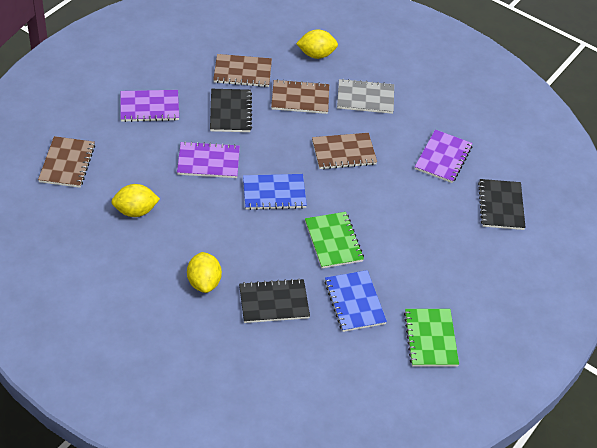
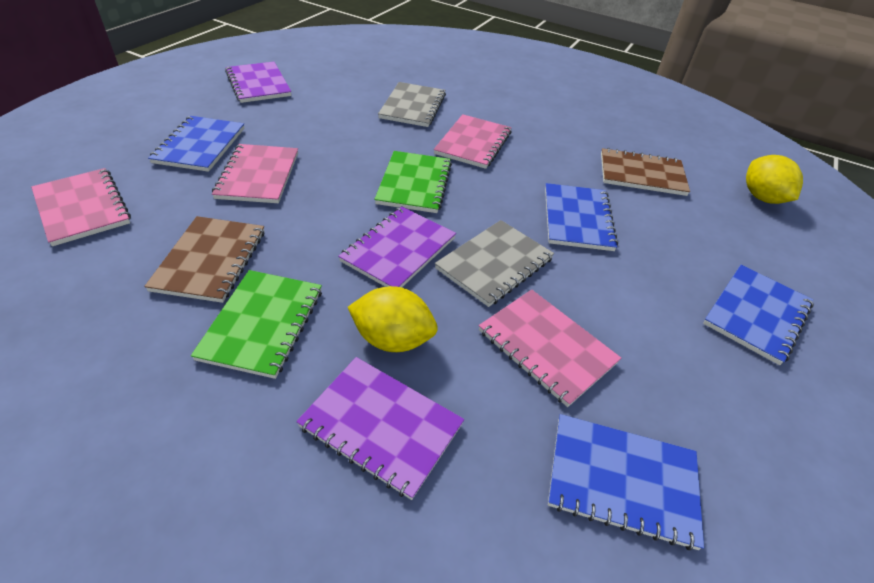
black notebook: [210,89,252,132] [239,278,310,323] [478,179,526,230] = 3 -> none = 0
blue notebook: [243,174,307,210] [324,270,387,332] = 2 -> [148,116,244,172] [545,183,618,251] [548,414,704,550] [703,265,814,365] = 4
brown notebook: [38,136,95,188] [213,54,272,87] [271,79,329,114] [312,133,377,169] = 4 -> [144,216,264,303] [601,148,690,196] = 2
grey notebook: [337,79,394,114] = 1 -> [378,82,446,127] [435,220,554,307] = 2
pink notebook: none = 0 -> [31,168,131,246] [212,144,298,203] [434,114,512,169] [479,290,621,407] = 4
yellow lemon: [111,184,160,217] [187,252,222,293] [296,30,338,59] = 3 -> [348,286,438,352] [746,155,803,204] = 2

